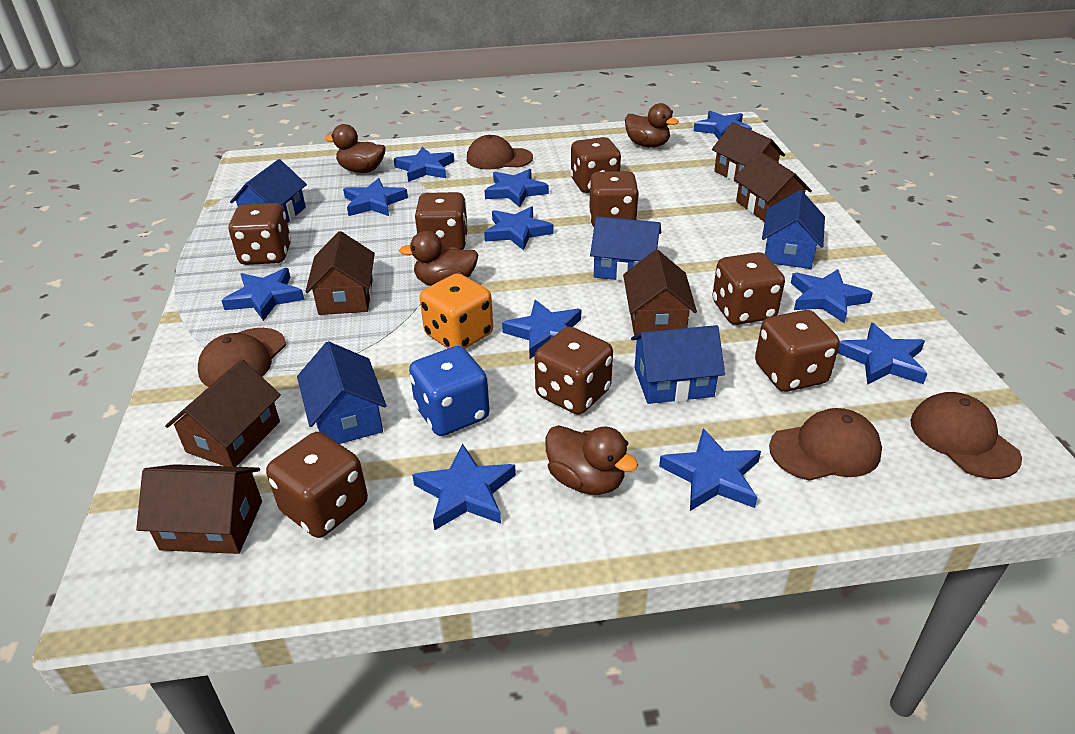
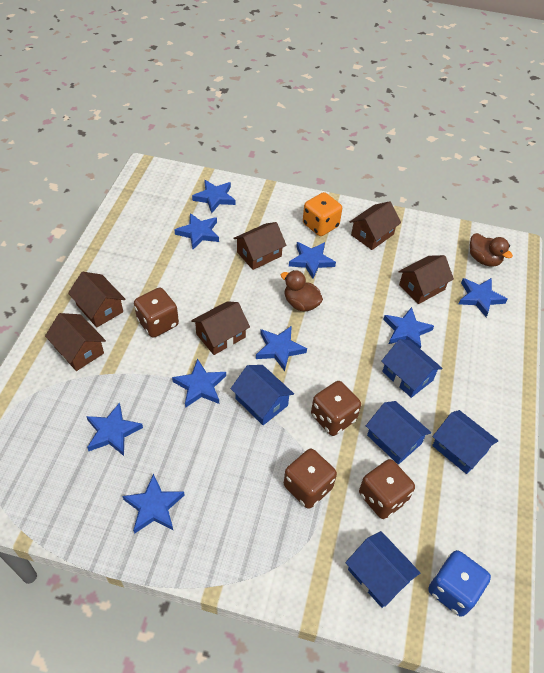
blue star: [221,268,305,321] [343,178,408,216] [394,147,454,182] [412,443,516,530] [484,206,553,250] [485,169,549,207] [502,300,581,359] [659,428,761,511] [694,111,752,140] [791,269,873,323] [838,323,927,385] = 11 -> [86,402,143,456] [122,473,185,534] [172,359,226,408] [175,213,219,249] [192,180,235,214] [256,326,307,371] [289,242,336,279] [383,307,434,349] [459,278,507,317] = 9
brown cap: [198,328,286,387] [467,135,533,170] [769,408,882,481] [910,392,1022,479] = 4 -> none = 0
brown dice: [228,203,291,265] [266,432,368,538] [415,192,468,250] [535,327,613,415] [570,137,621,193] [589,171,639,227] [712,252,785,325] [755,310,840,392] = 8 -> [134,287,179,338] [284,449,337,509] [311,381,361,436] [359,459,415,519] = 4
brown duck: [325,124,386,173] [399,231,478,286] [545,425,638,495] [625,103,679,147] = 4 -> [281,270,323,312] [470,233,513,267] = 2

